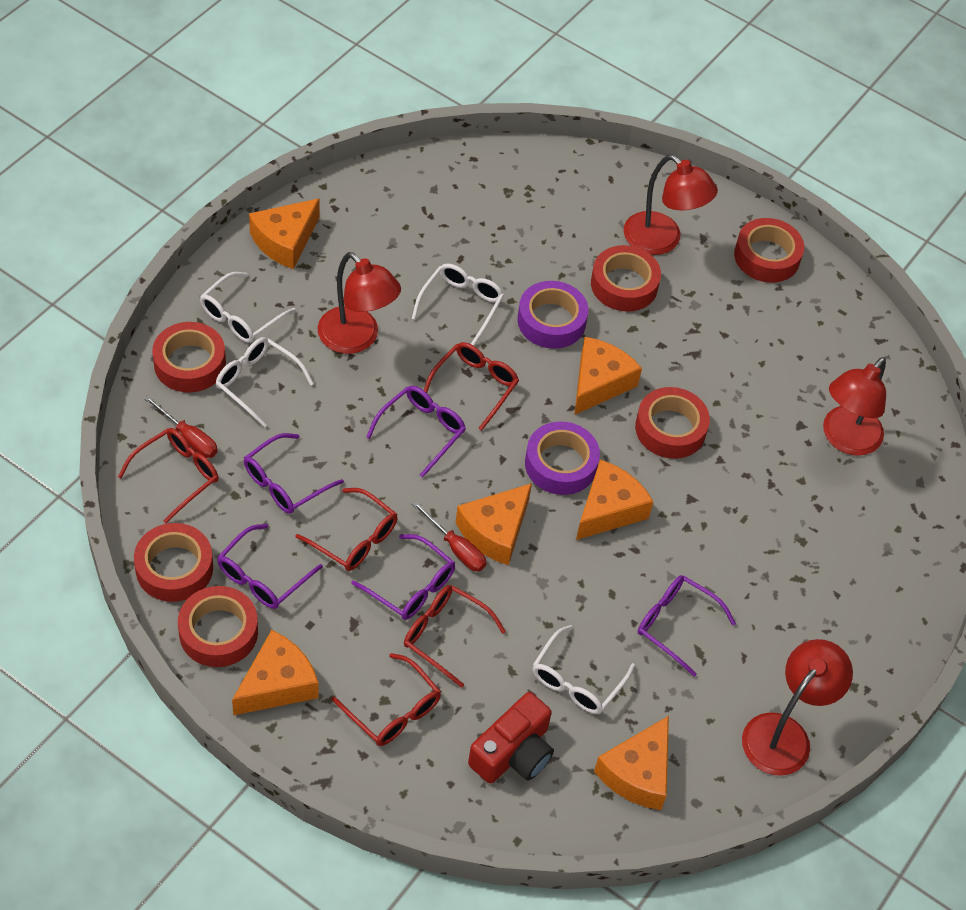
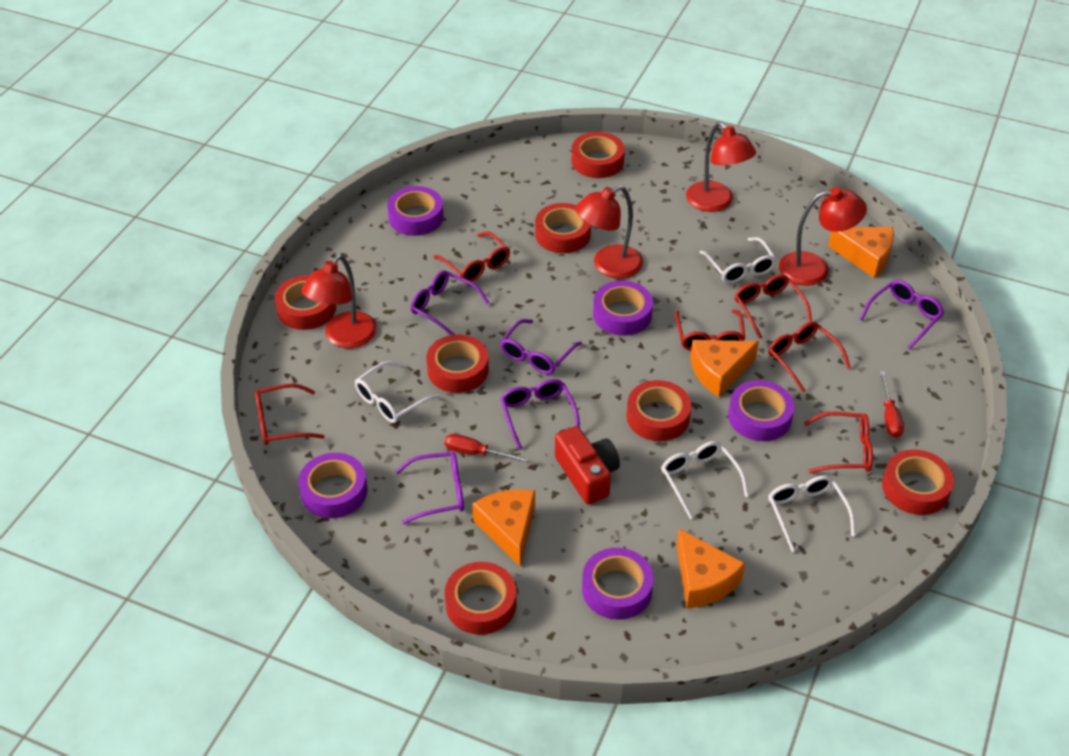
orange cheese: [232,630,318,715] [249,198,320,269] [456,483,532,565] [574,337,642,415] [576,460,654,540] [594,716,669,810] = 6 -> [472,489,535,566] [677,529,745,608] [690,340,759,397] [828,227,894,278] = 4
purple tape: [517,281,588,349] [525,422,600,495] = 2 -> [298,453,368,518] [387,186,444,236] [582,548,654,620] [593,281,653,336] [728,380,795,441] = 5
red glasses: [118,428,219,524] [295,488,397,571] [332,653,441,746] [404,585,506,688] [424,342,519,431] = 5 -> [255,383,325,445] [433,232,510,282] [675,309,745,351] [735,274,812,339] [768,321,851,392] [804,412,873,473] = 6
red tape: [134,523,213,602] [152,322,226,392] [178,586,258,667] [591,245,661,312] [635,387,710,459] [734,218,804,283] = 6 -> [275,275,336,330] [426,335,489,393] [445,562,517,635] [535,203,591,253] [572,132,625,178] [626,380,691,441] [882,449,954,515] = 7

